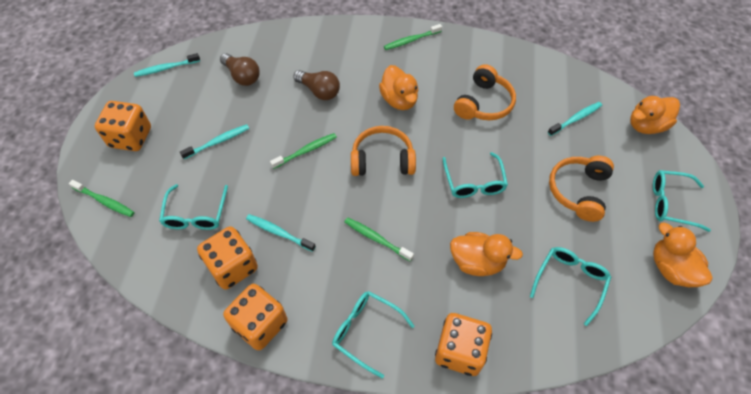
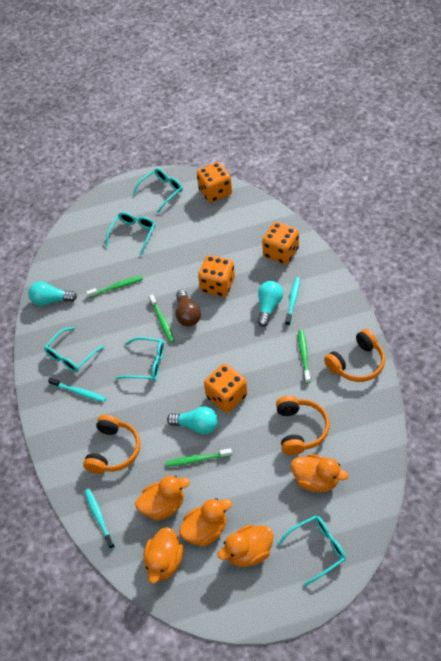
brown light bulb: [220,53,260,86] [293,70,340,100] = 2 -> [176,290,201,326] = 1
orange duck: [379,65,418,110] [450,232,523,276] [630,96,680,134] [653,222,712,287] = 4 -> [135,475,190,521] [143,527,183,584] [179,498,232,547] [217,524,274,567] [291,454,348,492] = 5
turquoise light bulb: none = 0 -> [28,281,77,306] [167,407,218,434] [258,281,283,327] = 3
turquoise toothbrush: [134,53,200,77] [180,124,249,159] [246,214,316,252] [548,102,602,136] = 4 -> [48,377,106,402] [84,489,115,549] [285,277,300,326] = 3

